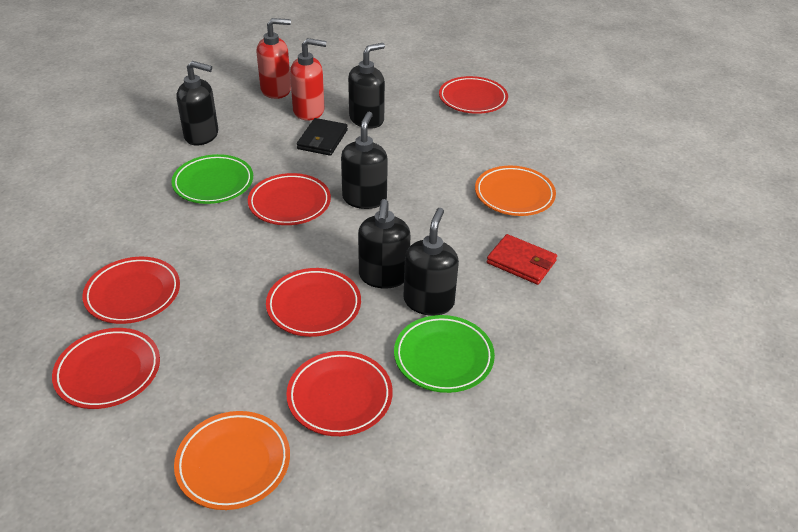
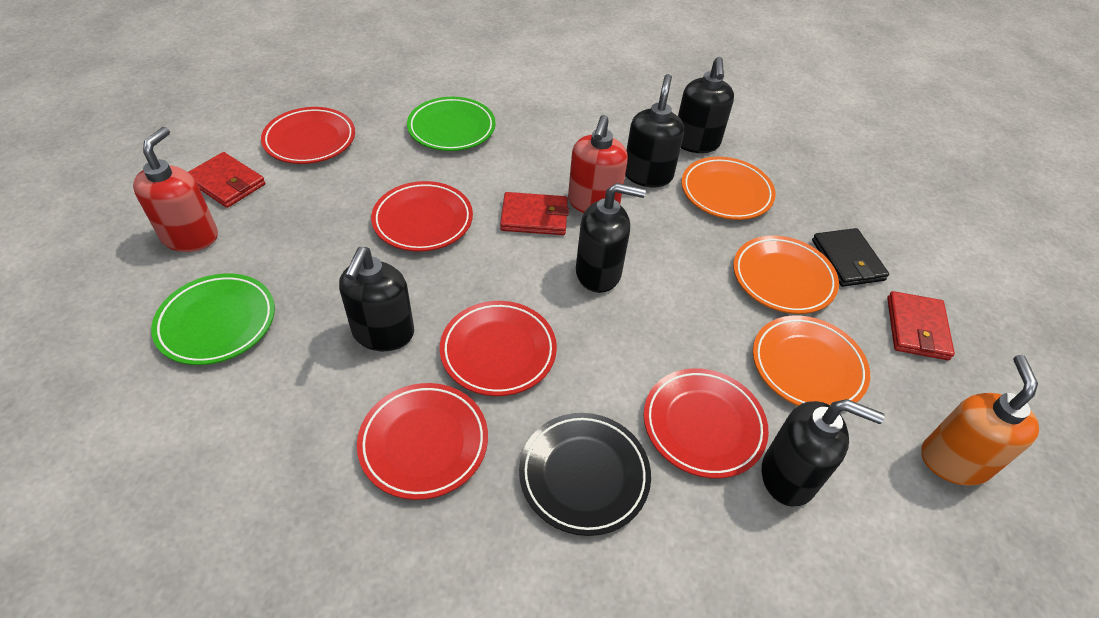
black plate: none = 0 -> [519,413,651,536] = 1
orange plate: [174,411,290,510] [475,166,556,216] = 2 -> [682,157,776,220] [733,236,839,314] [753,316,870,406] = 3
orange soap dispenser: none = 0 -> [921,355,1039,486] = 1
red plate: [52,328,160,409] [82,257,180,324] [248,173,331,225] [266,268,361,337] [286,351,393,436] [439,76,508,114] = 6 -> [261,107,355,164] [357,383,488,500] [371,181,473,252] [440,301,557,396] [644,368,769,478] = 5
red wallet: [486,234,557,285] = 1 -> [188,152,266,208] [500,192,569,235] [887,291,955,360] = 3

